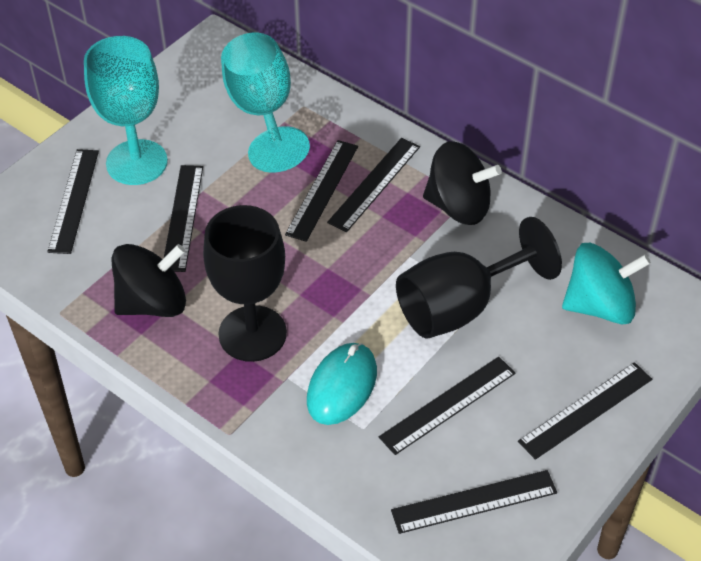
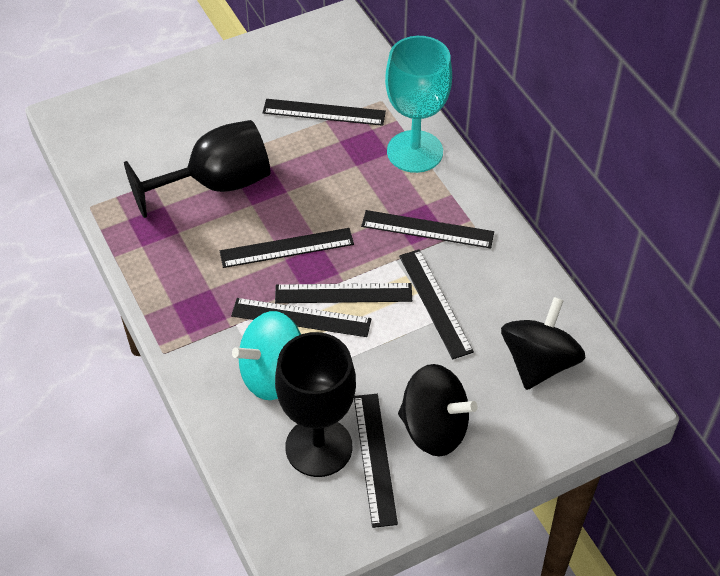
turquoise goblet: [84,36,168,185] [221,33,310,173] = 2 -> [385,36,452,173] = 1
turquoise mouse: [307,343,377,425] = 1 -> none = 0

